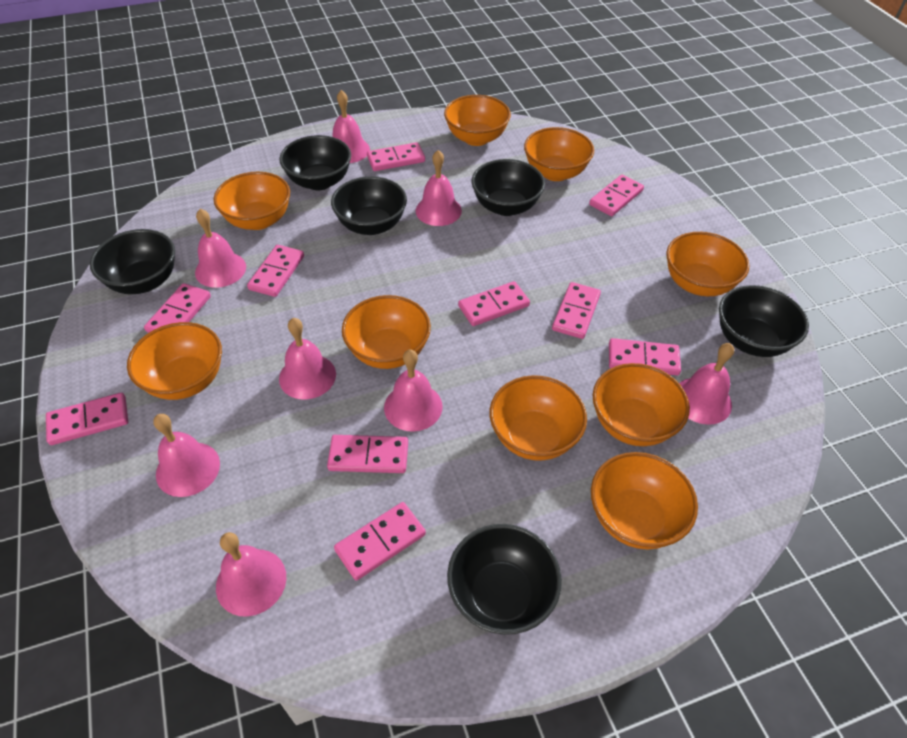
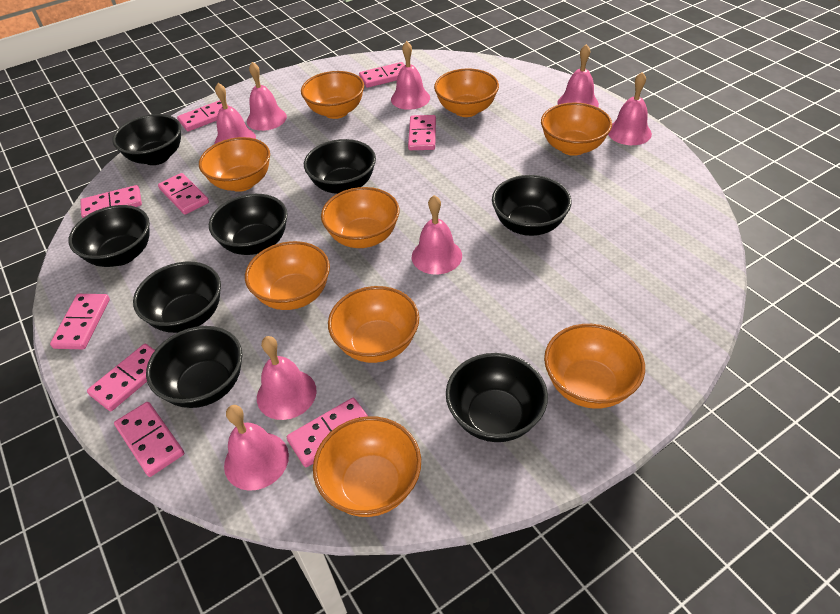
black bowl: [90,229,175,294] [279,135,351,190] [331,176,407,235] [447,524,562,635] [471,159,545,216] [719,285,809,357] = 6 -> [68,205,150,267] [112,114,181,165] [133,262,221,333] [146,326,242,408] [209,194,288,255] [304,139,376,194] [446,353,548,442] [492,175,572,236] = 8
pink domino: [46,393,128,445] [144,283,211,333] [247,245,304,297] [327,435,408,473] [334,502,426,581] [367,142,425,171] [458,281,530,326] [552,282,601,339] [589,175,644,216] [609,338,681,375] = 10 -> [50,294,110,349] [80,185,142,218] [87,344,155,411] [114,402,184,477] [158,173,209,215] [177,100,228,131] [287,398,368,467] [359,62,405,88] [408,115,436,150] = 9

